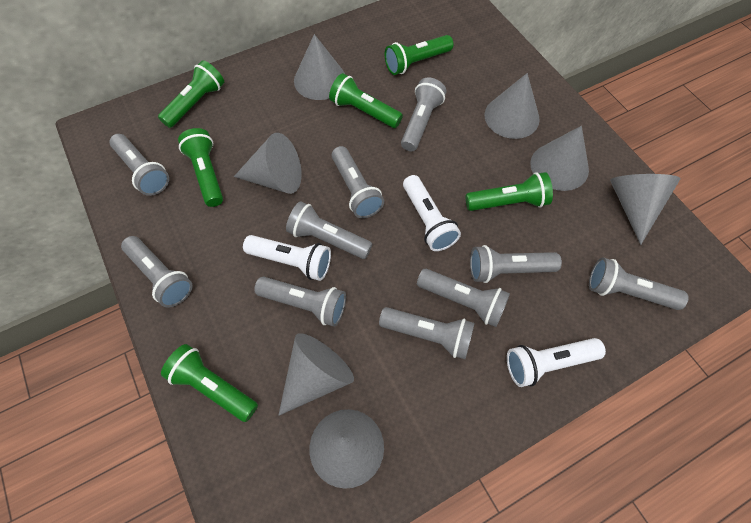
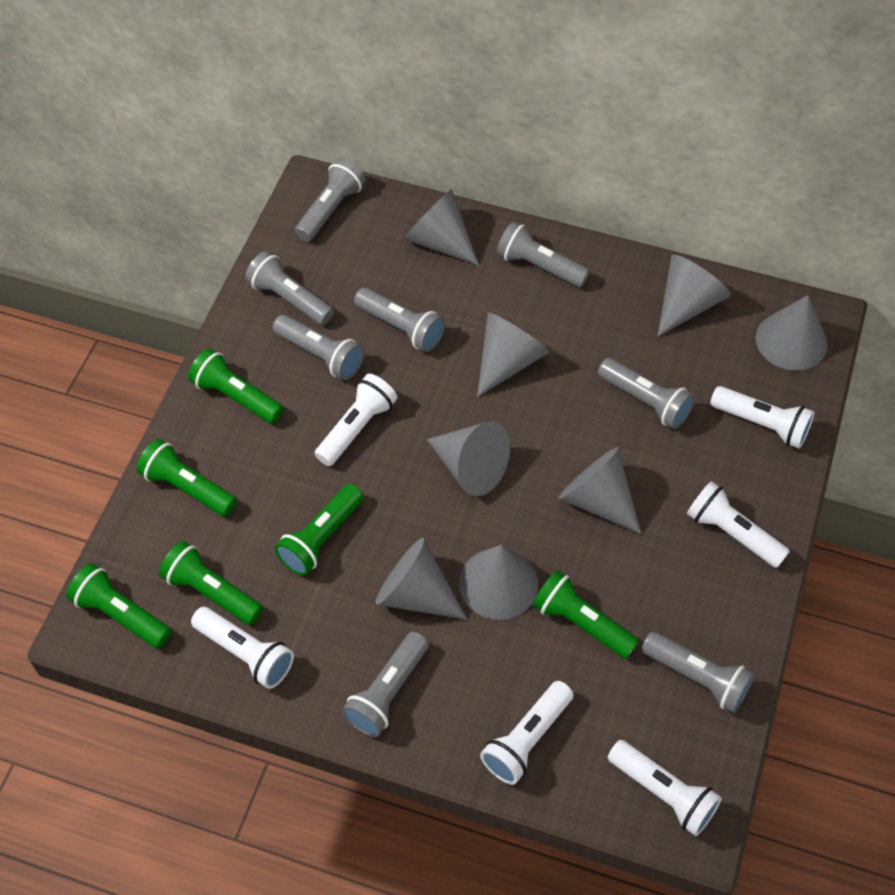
grey cone: [234,133,302,194] [278,333,354,416] [294,34,345,100] [309,409,384,489] [485,73,540,139] [531,126,589,191] [610,174,681,245] = 7 -> [376,538,467,620] [403,189,479,265] [427,421,510,496] [459,545,538,620] [477,313,550,397] [559,447,641,534] [657,255,731,336] [756,295,828,370] = 8
grey flashlight: [110,134,169,196] [121,236,192,307] [254,277,346,327] [286,201,372,259] [332,146,384,218] [379,307,475,359] [401,78,446,151] [417,269,510,327] [470,245,562,283] [589,257,689,310] = 10 -> [245,251,334,325] [273,315,364,380] [295,158,365,241] [342,632,429,737] [354,287,445,352] [496,221,590,287] [598,358,695,429] [641,632,755,713] = 8
white flashlight: [243,235,331,281] [403,175,461,251] [507,338,606,387] = 3 -> [191,607,294,689] [314,374,397,466] [480,681,573,785] [608,740,722,836] [687,481,790,568] [710,386,815,449] = 6

